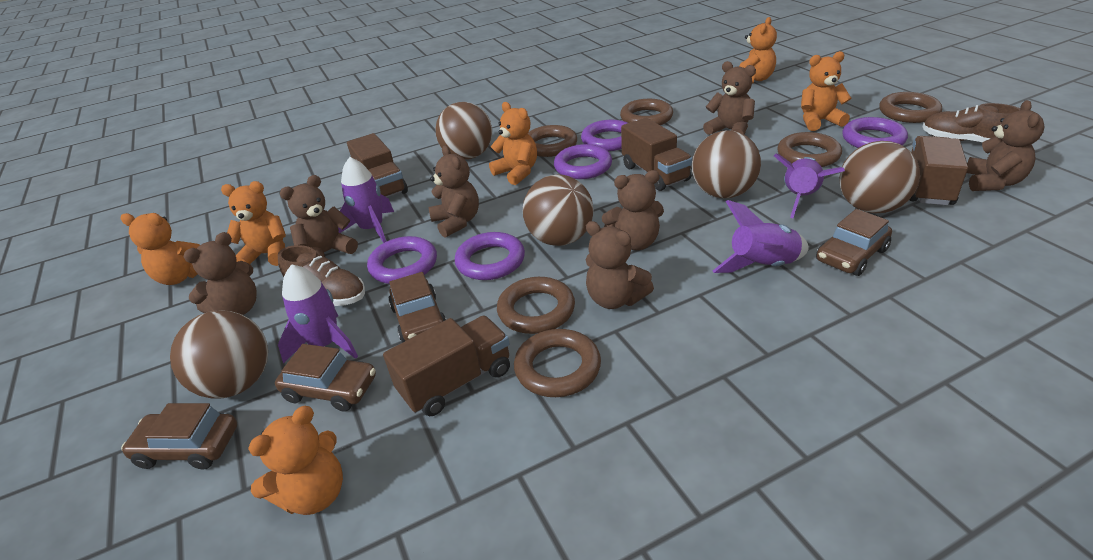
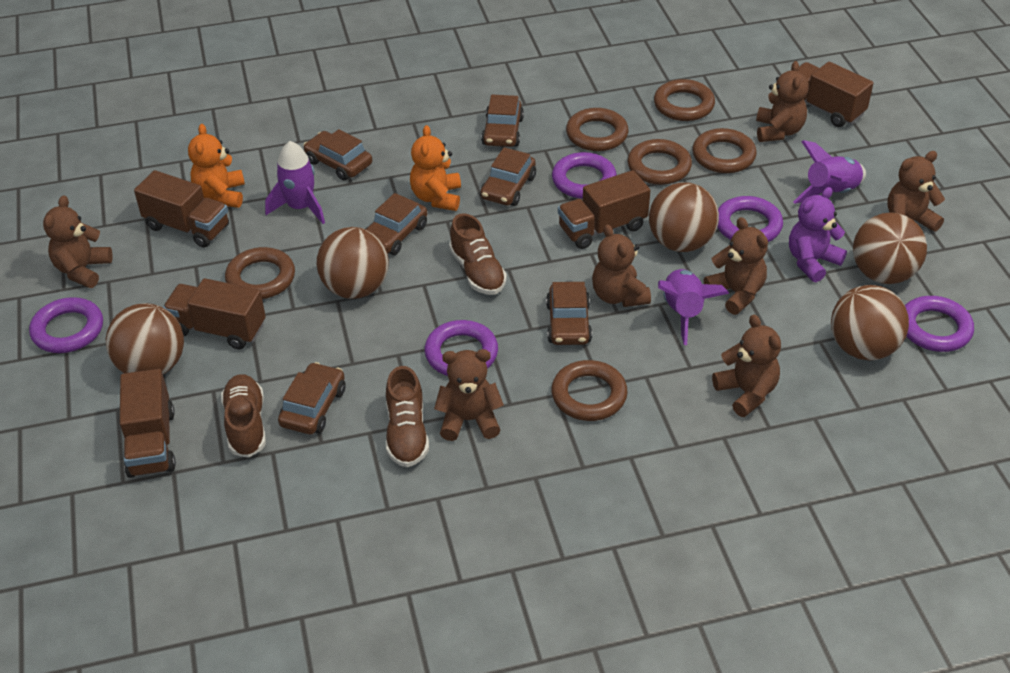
brown car: [121,403,237,470] [275,344,376,412] [389,272,446,343] [816,209,892,276] = 4 -> [278,362,346,434] [303,129,372,181] [366,193,427,255] [480,147,536,206] [481,95,524,147] [546,282,592,345] = 6
brown shoe: [278,245,365,306] [922,103,1020,142] = 2 -> [221,374,266,458] [386,366,429,467] [449,213,507,295] = 3
brown truck: [347,133,408,197] [383,316,510,416] [621,118,693,191] [909,136,968,205] = 4 -> [120,369,176,478] [134,170,229,248] [163,278,266,349] [558,170,650,249] [798,62,873,127] = 5
orange teddy bear: [120,213,200,285] [221,181,286,266] [248,406,343,515] [489,102,537,185] [739,17,777,84] [801,51,851,131] = 6 -> [188,124,245,208] [410,125,461,211] = 2
purple rocket: [278,264,358,363] [338,157,394,243] [713,200,809,273] [774,154,845,218] = 4 -> [265,141,325,224] [658,269,729,345] [793,140,866,204] = 3
purple teddy bear: none = 0 -> [789,187,847,282] = 1

